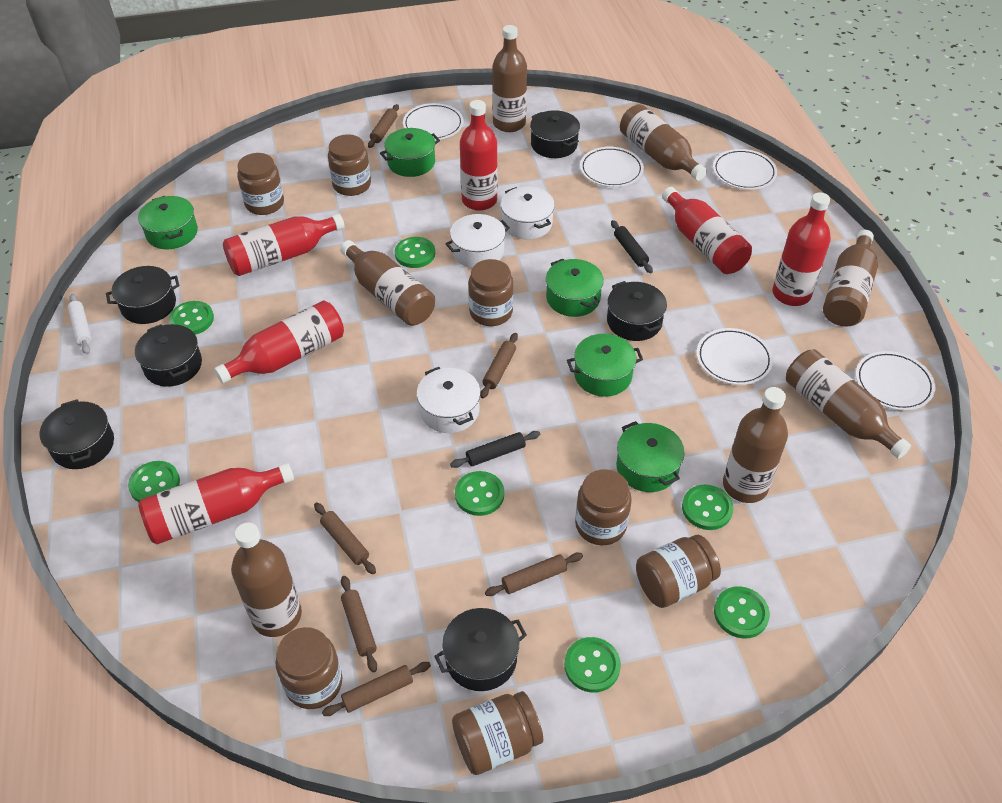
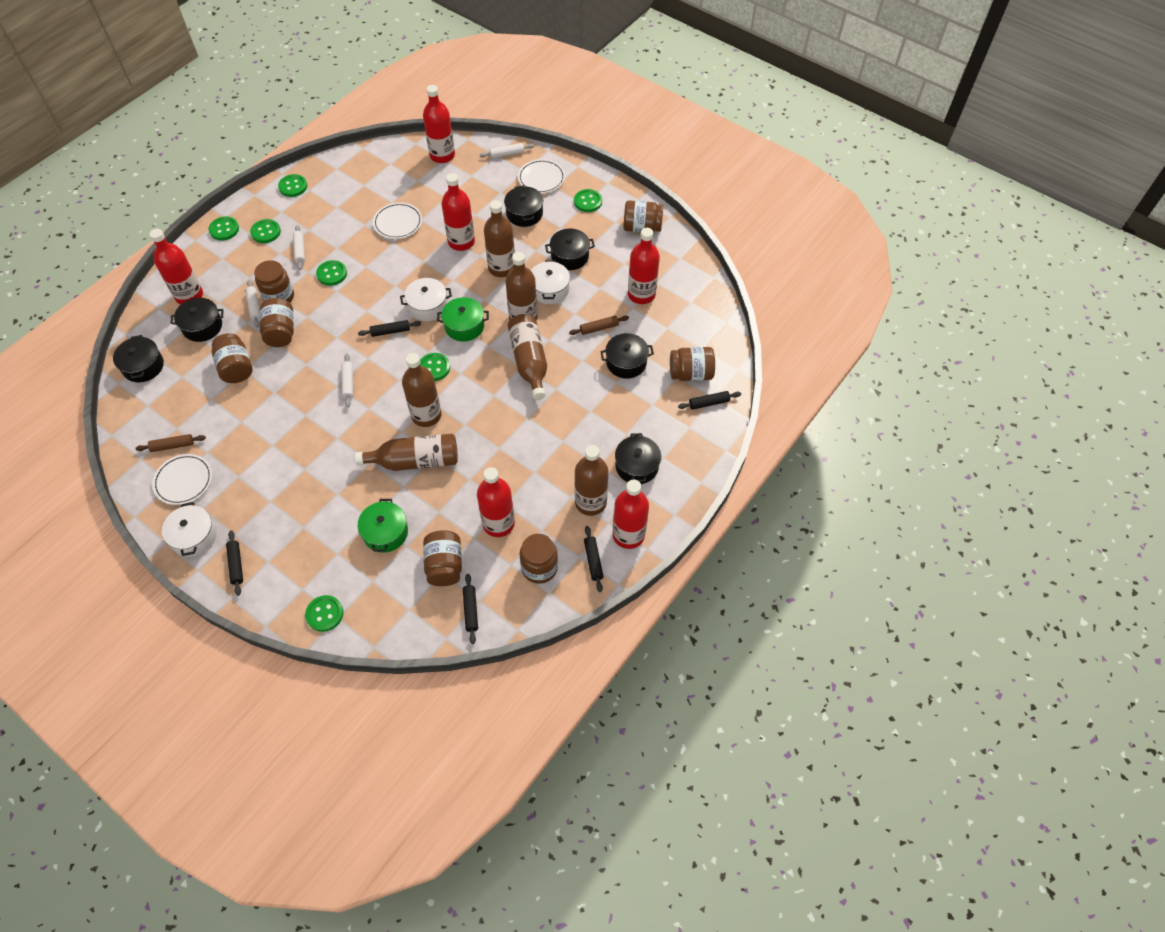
black rolling pin: [450,431,540,468] [611,220,653,273] = 2 -> [226,530,243,596] [358,320,421,337] [463,574,478,644] [584,526,604,592] [678,391,741,410] = 5
brown bottle: [231,523,302,637] [340,240,435,326] [492,25,527,132] [620,104,707,181] [723,387,788,503] [786,349,911,459] [823,230,878,327] = 7 -> [355,433,458,471] [402,353,442,427] [484,200,515,277] [505,252,537,320] [508,314,547,400] [575,445,609,516] = 6
brown rolling pin: [314,503,376,574] [322,662,431,716] [341,576,377,672] [368,104,399,148] [480,333,518,398] [485,553,583,596] = 6 -> [135,434,206,452] [569,315,629,335] = 2
green pot: [138,196,198,249] [380,128,440,177] [546,259,604,317] [567,334,643,397] [616,421,685,492] = 5 -> [358,499,408,553] [437,297,489,341] = 2
white plate: [403,103,464,140] [580,147,644,187] [697,328,773,385] [713,149,777,190] [856,351,935,411] = 5 -> [152,454,212,505] [373,202,422,239] [518,159,565,193] = 3
white rolling pin: [68,294,92,354] = 1 -> [246,280,260,328] [293,225,305,270] [342,353,353,408] [480,143,534,158] = 4

